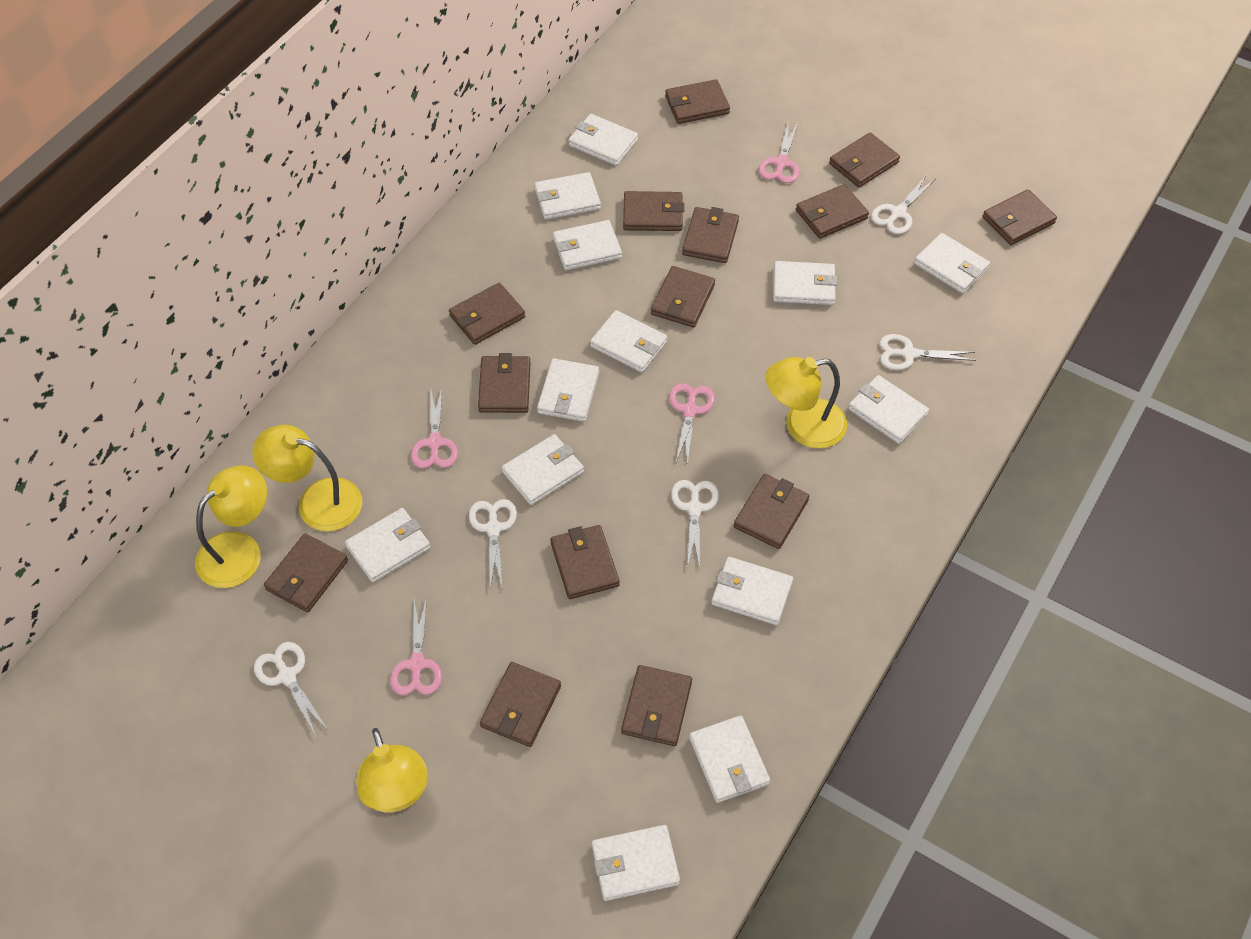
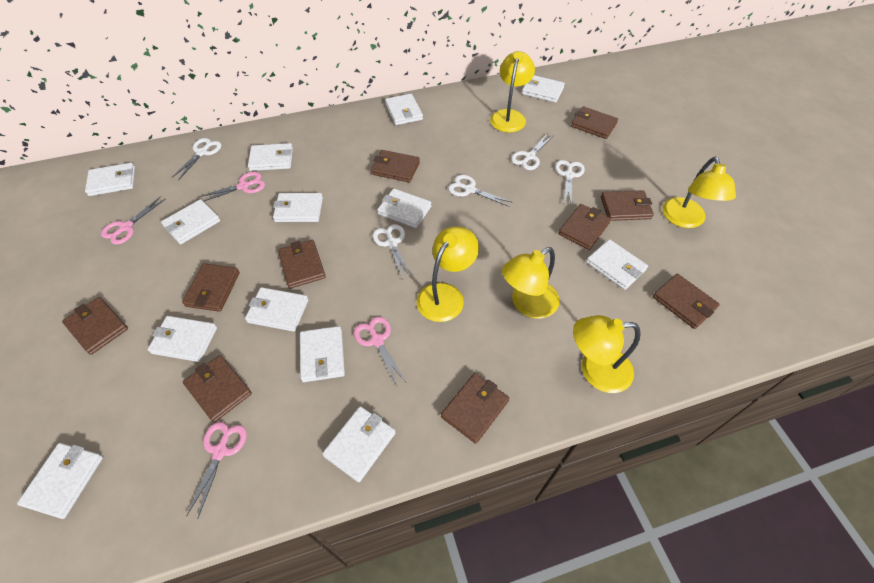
brown wallet: [264,533,348,612] [449,283,525,345] [478,353,530,413] [480,662,561,747] [550,525,620,599] [621,665,692,746] [623,191,684,231] [651,266,715,328] [665,79,730,124] [682,207,739,263] [734,474,809,549] [796,184,869,239] [829,133,900,188] [982,189,1057,245] = 14 -> [62,297,128,355] [182,263,240,312] [183,355,252,422] [278,240,326,289] [371,150,420,183] [441,373,509,444] [558,204,611,250] [571,107,618,139] [601,190,654,221] [653,274,720,329] = 10
yellow lamp: [195,465,267,588] [252,425,362,531] [356,728,428,812] [766,357,847,449] = 4 -> [417,226,479,322] [490,51,535,133] [502,247,559,319] [573,315,641,393] [662,157,736,228] = 5

